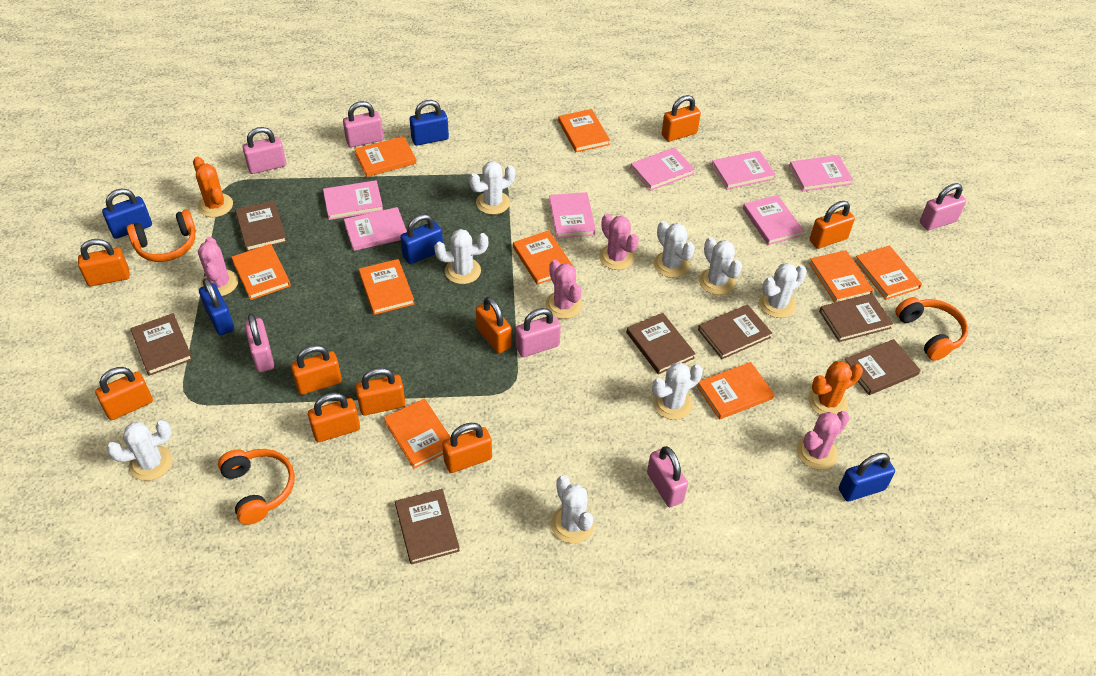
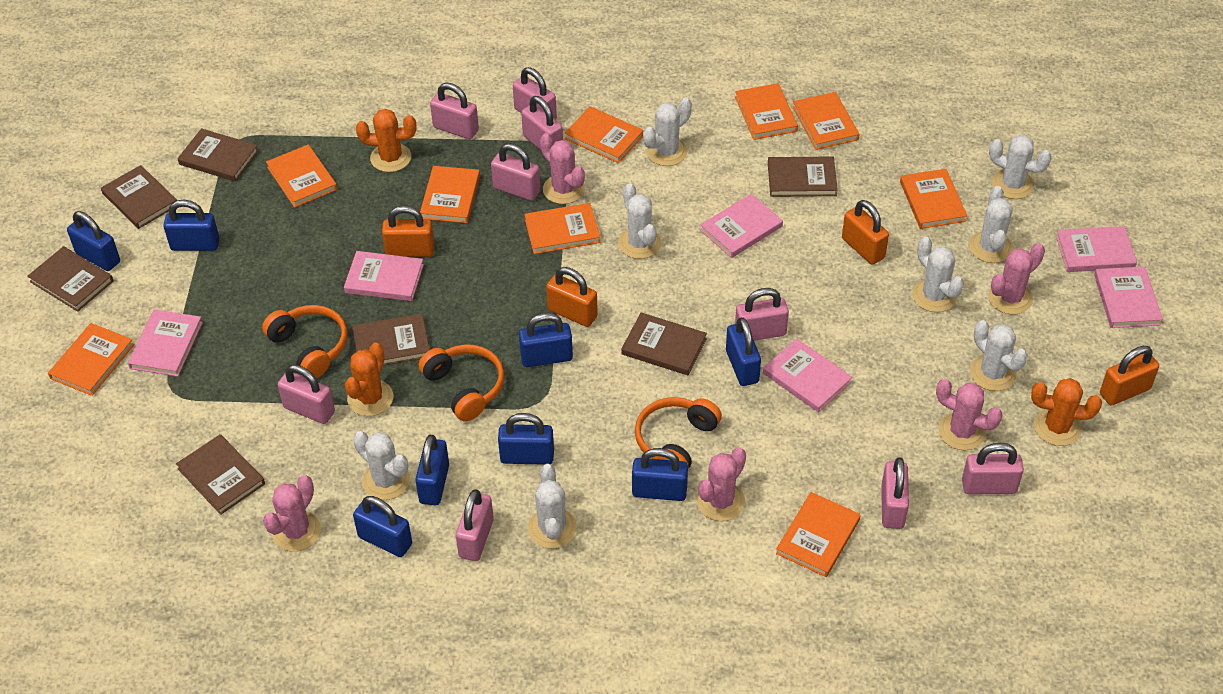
blue padlock: [102,188,152,239] [199,278,234,335] [400,214,443,264] [410,100,449,146] [839,453,895,501] = 5 -> [67,211,120,271] [163,200,220,251] [353,496,412,557] [415,435,449,505] [498,413,554,465] [519,313,573,367] [632,448,688,501] [726,317,761,386] = 8
orange cactus: [193,157,233,217] [808,361,863,415] = 2 -> [345,343,393,416] [356,109,416,172] [1031,378,1102,446] = 3
orange padlock: [78,239,130,286] [95,367,153,420] [291,345,342,395] [308,392,360,442] [355,368,405,416] [442,423,492,473] [476,297,512,353] [662,95,701,142] [810,201,855,249] = 9 -> [382,206,434,257] [546,267,598,327] [842,200,889,265] [1100,346,1159,405] = 4
pink book: [323,180,383,220] [344,207,407,251] [549,192,596,238] [630,147,695,191] [712,151,776,190] [743,195,804,245] [789,155,853,191] = 7 -> [128,309,203,377] [344,251,424,301] [700,194,783,258] [763,338,852,413] [1056,226,1137,272] [1094,266,1163,328] = 6
pink cactus: [198,237,238,296] [545,260,582,319] [599,214,639,270] [797,411,849,470] = 4 -> [263,475,321,552] [540,133,585,204] [697,448,746,521] [936,379,1002,450] [988,243,1045,314] = 5
pink padlock: [243,127,286,174] [245,313,274,372] [343,101,384,147] [516,308,561,357] [647,446,688,507] [920,183,966,230] = 6 -> [278,365,335,424] [430,83,479,139] [456,489,494,561] [491,143,541,201] [513,67,557,120] [521,96,563,150] [735,288,789,341] [881,458,909,529] [962,443,1024,494] = 9

